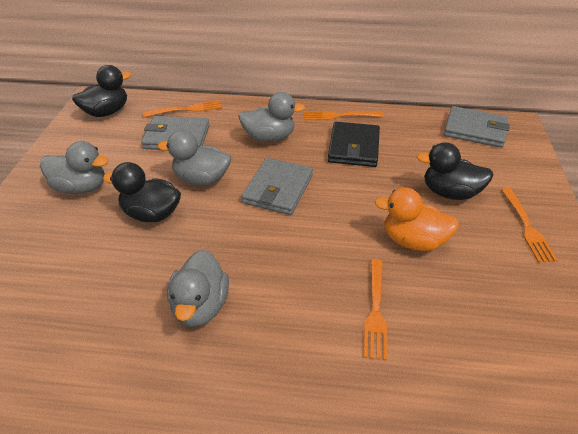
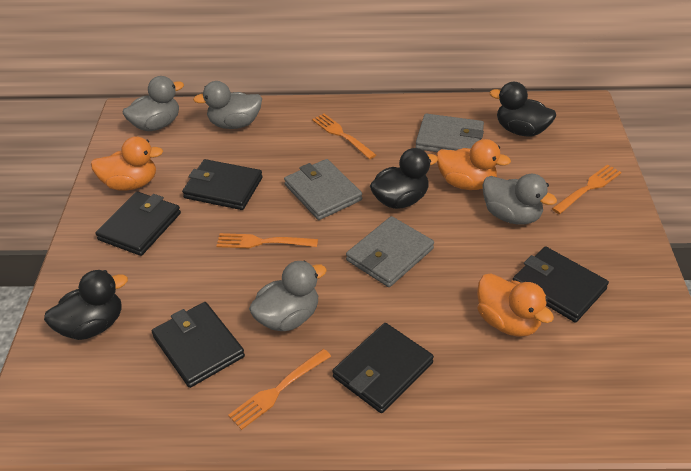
black wallet: [328,122,380,167] = 1 -> [96,192,181,256] [152,302,245,388] [182,159,263,210] [333,323,434,413] [513,247,609,322] = 5
orange duck: [374,188,459,251] = 1 -> [91,136,163,191] [436,139,511,190] [477,273,554,337] = 3

